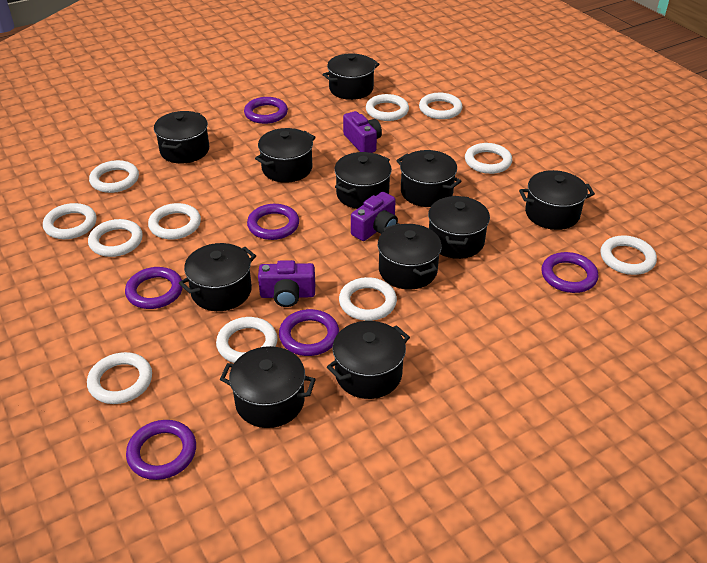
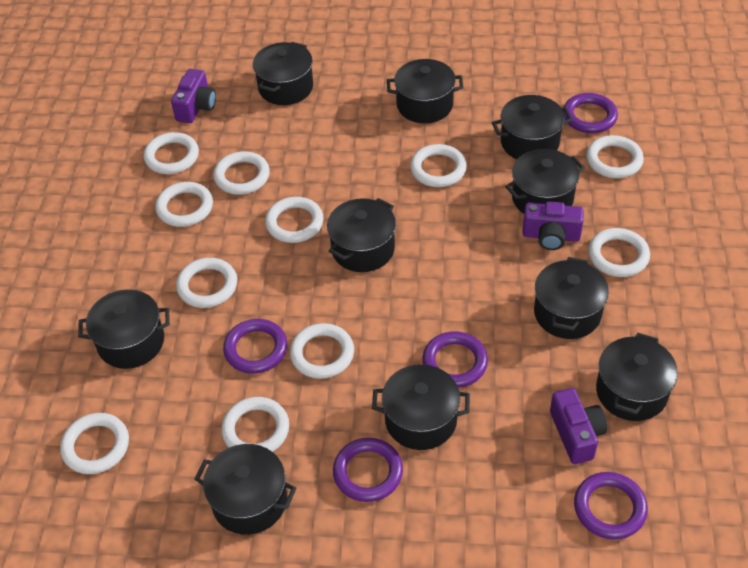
black pot: [154,111,209,164] [179,243,256,311] [220,346,316,428] [255,128,316,183] [323,53,380,100] [327,321,410,399] [334,152,392,209] [378,223,442,290] [396,150,462,207] [428,196,490,259] [519,170,595,230] = 11 -> [78,289,170,369] [194,444,297,535] [253,42,313,105] [327,198,396,272] [372,364,470,450] [387,59,464,123] [492,95,573,159] [505,149,585,214] [534,257,609,339] [596,333,678,421] = 10
purple ring: [125,267,183,309] [126,420,196,480] [244,97,288,124] [247,204,299,240] [279,309,339,356] [542,252,599,293] = 6 -> [223,319,287,374] [333,438,403,502] [422,331,488,388] [563,93,618,133] [574,472,648,540] = 5

